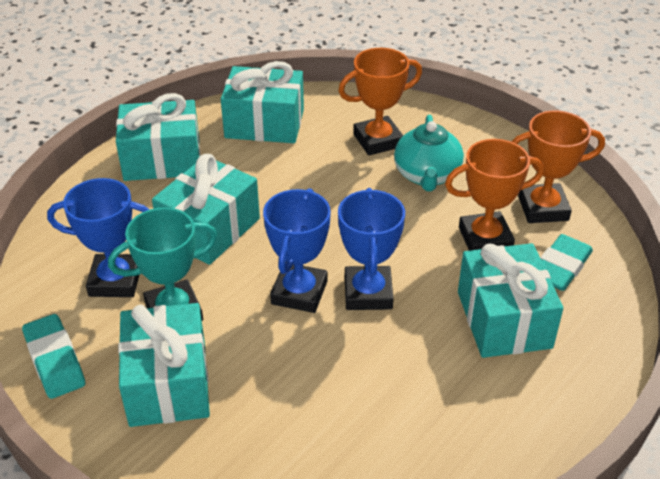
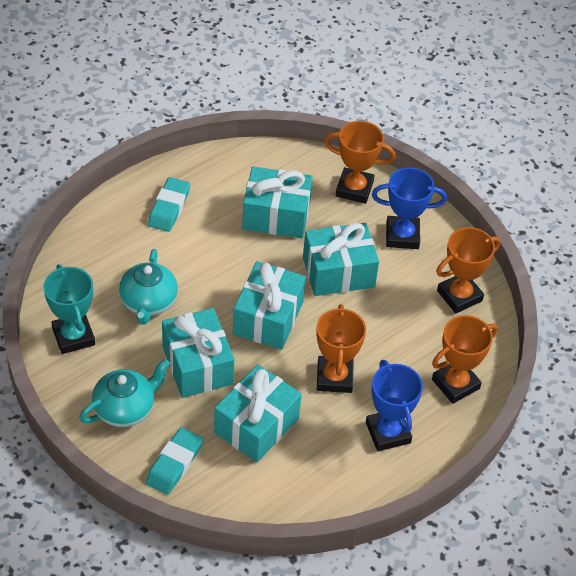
blue trophy: [47,178,150,297] [263,188,331,313] [338,188,405,310] = 3 -> [366,360,423,451] [372,167,447,249] = 2
orange trophy: [338,48,422,155] [445,139,544,251] [511,111,605,223] = 3 -> [316,304,366,393] [324,121,396,204] [432,315,498,404] [436,227,501,313] = 4
turquoise teapot: [394,115,464,191] = 1 -> [79,359,170,427] [119,249,178,325] = 2

